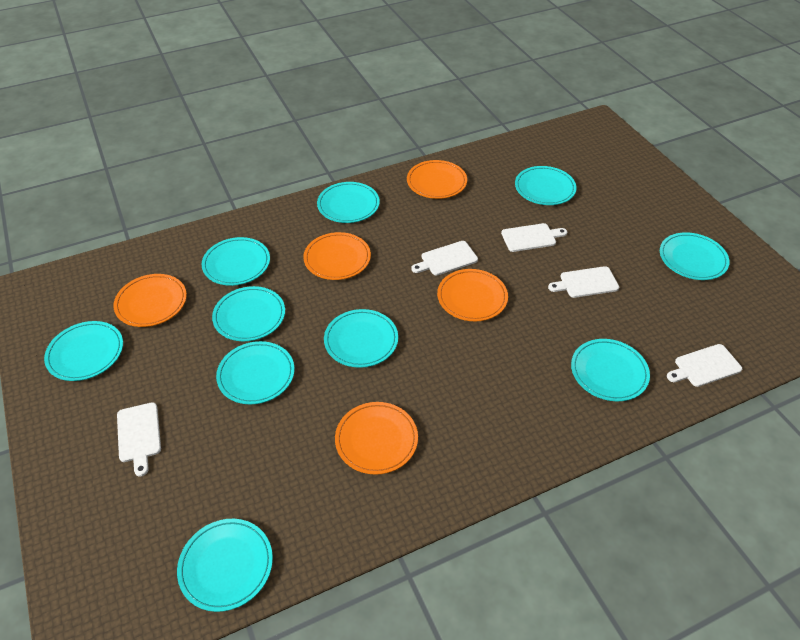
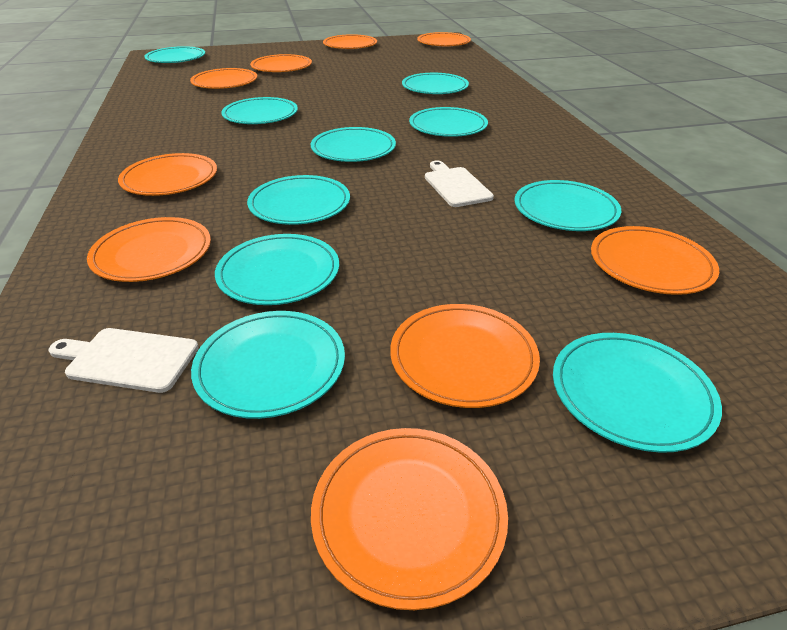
orange plate: [113,274,187,327] [303,232,371,280] [335,402,418,475] [407,160,467,199] [437,269,508,321] = 5 -> [87,217,211,282] [118,153,217,196] [190,68,258,89] [250,54,312,72] [311,428,508,610] [323,34,377,49] [390,304,540,408] [417,32,471,47] [591,226,719,295] = 9
white cutting board: [117,402,161,477] [411,241,478,276] [501,223,567,252] [548,266,619,298] [667,344,742,387] = 5 -> [49,328,199,393] [425,160,494,207] = 2

